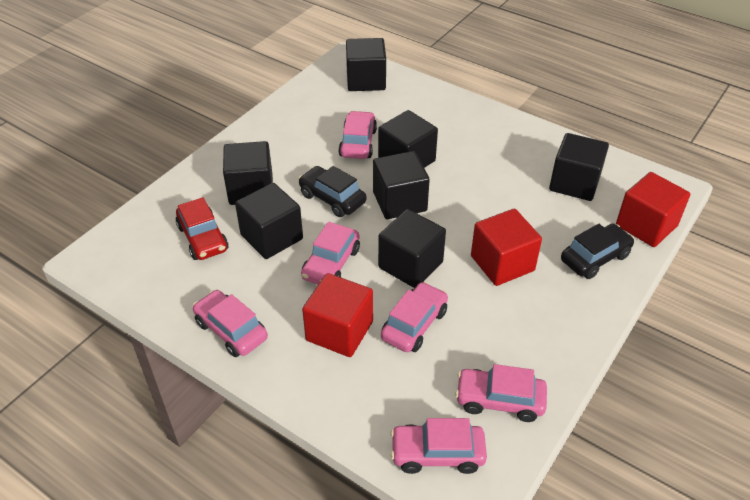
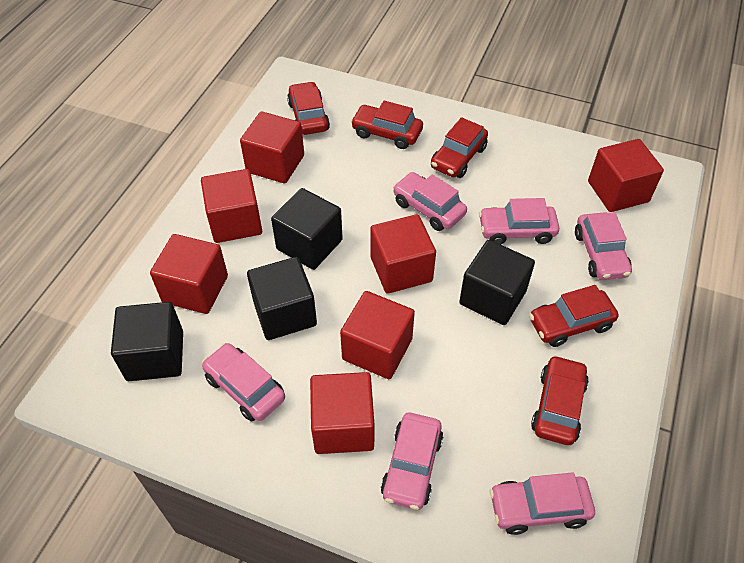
black car: [298,166,366,217] [561,223,635,279] = 2 -> none = 0
black cube: [223,141,273,205] [235,183,303,259] [346,38,386,91] [373,151,430,219] [378,110,438,168] [378,209,446,288] [549,133,609,201] = 7 -> [111,302,183,381] [247,257,317,340] [271,188,343,270] [459,240,535,325] = 4
red car: [176,197,228,260] = 1 -> [287,81,330,135] [351,101,423,149] [431,117,488,178] [529,285,618,347] [531,355,589,445] = 5
red cube: [302,273,373,357] [471,209,542,286] [616,172,690,247] = 3 -> [150,234,228,314] [201,169,262,243] [240,111,304,184] [310,372,374,454] [340,291,415,379] [370,214,436,294] [588,139,664,212] = 7

